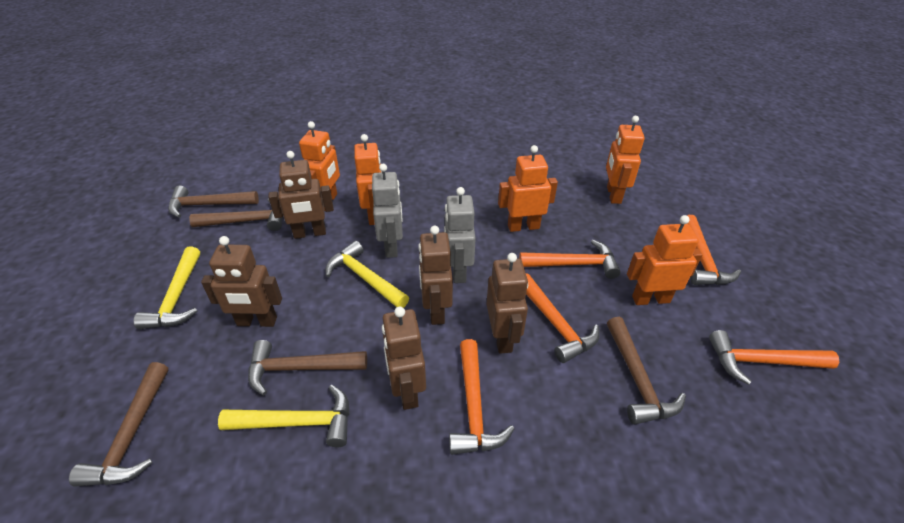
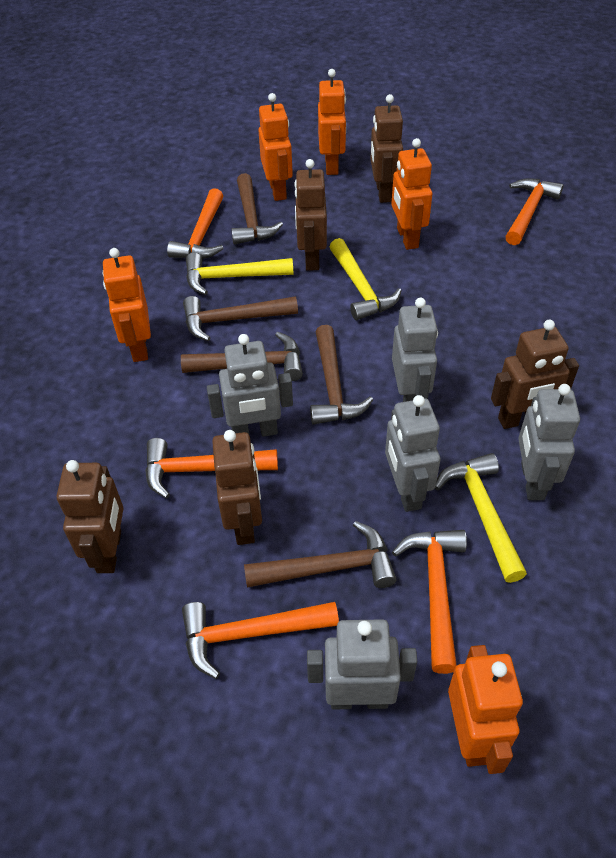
grey robot: [372,164,403,258] [444,187,476,283] = 2 -> [207,334,293,437] [307,619,417,709] [385,395,440,512] [392,298,438,402] [518,384,580,500] = 5

